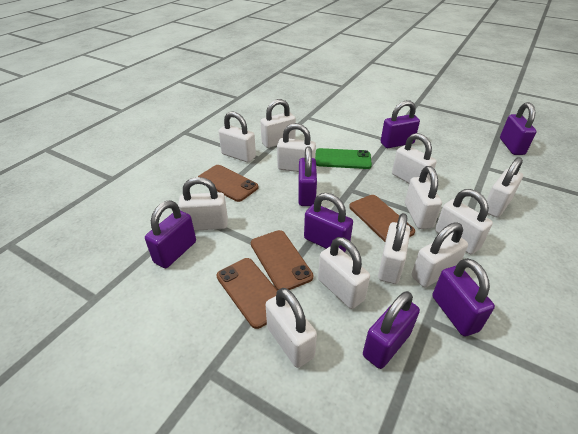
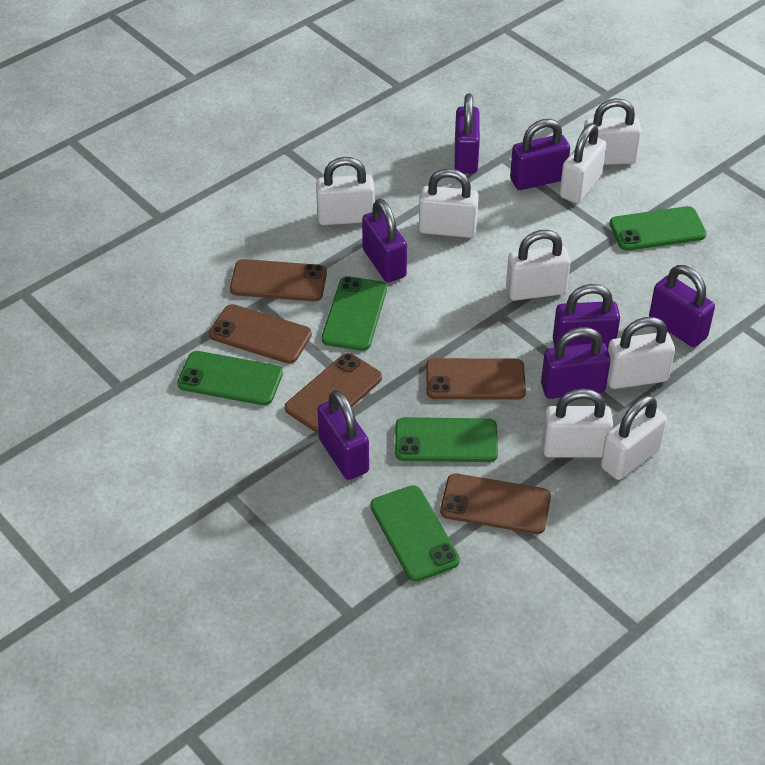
brown phone: [198,165,259,202] [216,258,278,329] [251,230,313,290] [349,195,415,242] = 4 -> [209,304,312,364] [230,259,327,301] [285,353,382,433] [426,358,526,400] [440,473,551,534] = 5
green phone: [315,148,372,169] = 1 -> [177,351,283,405] [322,276,387,351] [370,485,460,582] [395,417,498,462] [610,206,706,251] = 5
white padlock: [178,177,228,231] [218,112,256,162] [260,99,296,148] [266,288,317,368] [277,123,316,172] [318,237,370,309] [378,213,410,284] [392,133,437,183] [405,166,442,229] [412,222,468,287] [435,189,493,254] [487,157,523,217] = 12 -> [316,157,375,225] [419,168,479,238] [506,230,571,301] [542,389,613,458] [560,123,606,203] [584,98,641,165] [601,395,667,480] [607,317,675,389] = 8

